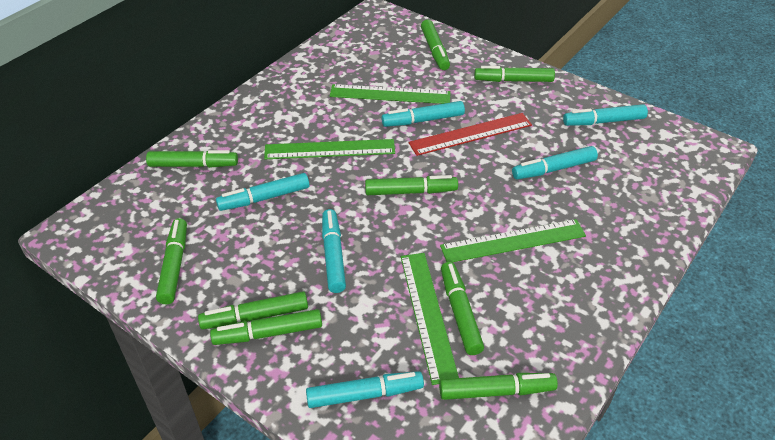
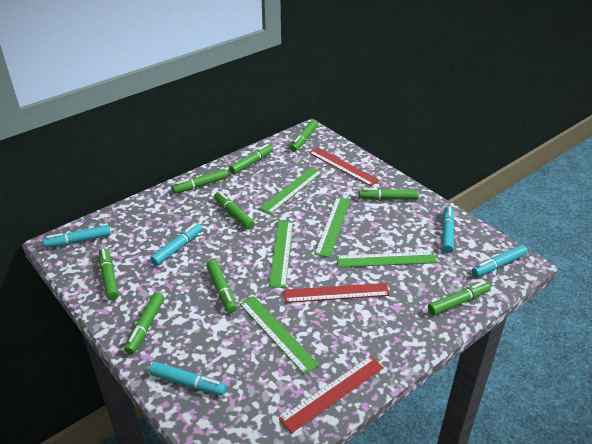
green ruler: [264,139,395,159] [330,84,451,104] [401,253,459,385] [440,219,586,262] = 4 -> [240,296,319,374] [259,167,323,214] [269,221,293,288] [315,197,350,258] [336,251,437,267] = 5
red ruler: [408,113,532,156] = 1 -> [279,356,384,433] [284,283,390,303] [309,148,380,186] = 3
turquoise marker: [216,173,309,211] [306,371,424,408] [322,209,346,293] [381,101,465,127] [512,146,598,180] [563,104,648,126] = 6 -> [43,225,111,248] [149,362,227,396] [150,223,202,266] [442,206,455,253] [472,245,528,277] = 5

